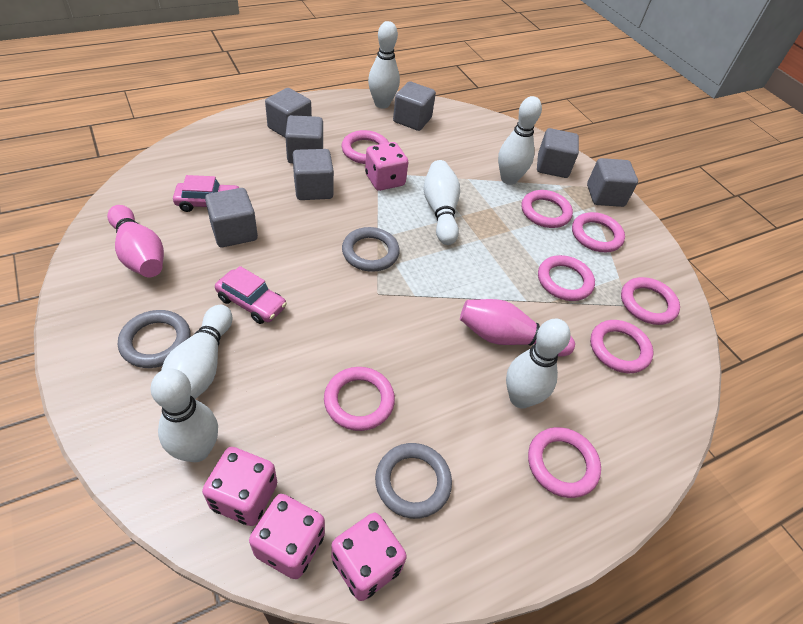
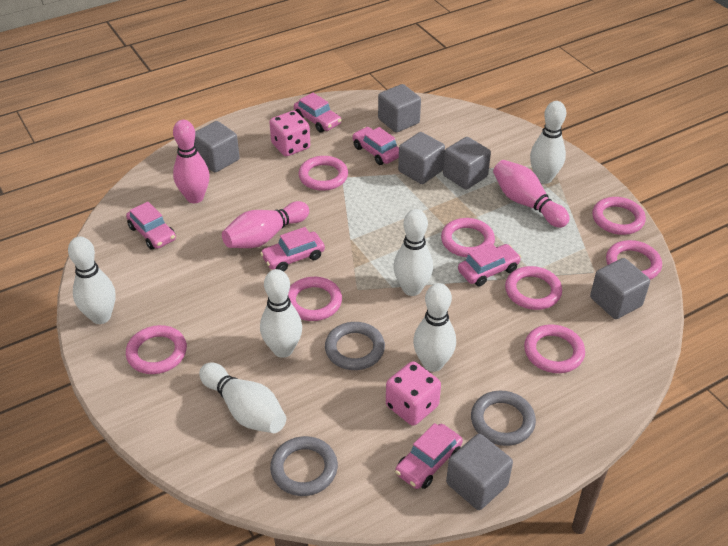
grey cube: [205,188,258,247] [265,88,312,137] [285,115,323,163] [293,149,334,200] [393,81,436,131] [537,128,579,178] [587,158,638,207] = 7 -> [194,121,240,172] [378,84,421,133] [398,132,445,184] [443,137,491,189] [446,434,513,510] [590,258,650,319] = 6
pink bowling pin: [107,205,164,277] [460,299,575,356] = 2 -> [173,120,209,203] [222,201,309,248] [493,160,570,228] = 3
pink car: [173,175,239,212] [215,266,287,324] = 2 -> [126,202,176,250] [260,227,325,272] [294,93,341,133] [352,127,399,165] [395,423,463,489] [458,243,521,287] = 6
pink dice: [202,447,277,526] [249,494,325,579] [331,513,407,601] [365,142,408,191] = 4 -> [269,111,310,156] [386,361,441,426] = 2

